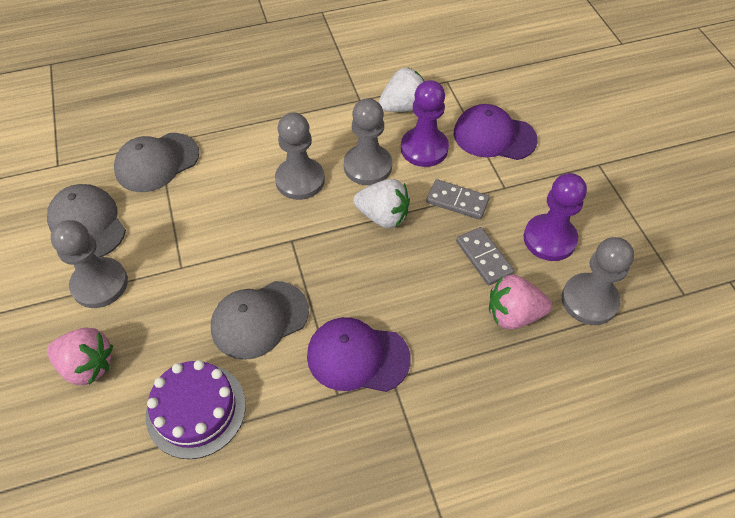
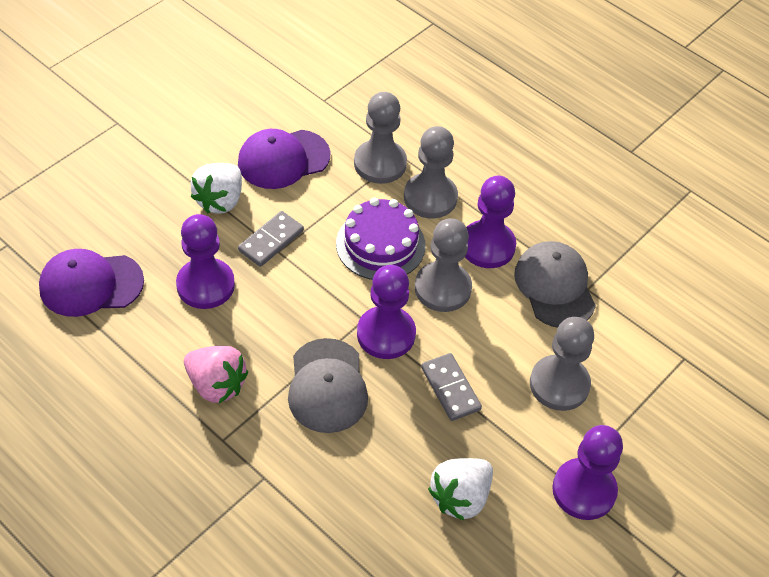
grey cap: [47,184,126,257] [114,133,199,192] [211,281,309,360] = 3 -> [288,338,368,433] [514,241,596,328] = 2
pink strawberry: [47,327,113,385] [489,275,552,329] = 2 -> [184,346,248,403] = 1
purple pawn: [401,80,449,167] [524,173,587,261] = 2 -> [176,214,235,309] [357,265,416,359] [465,176,516,268] [552,425,623,520] = 4

